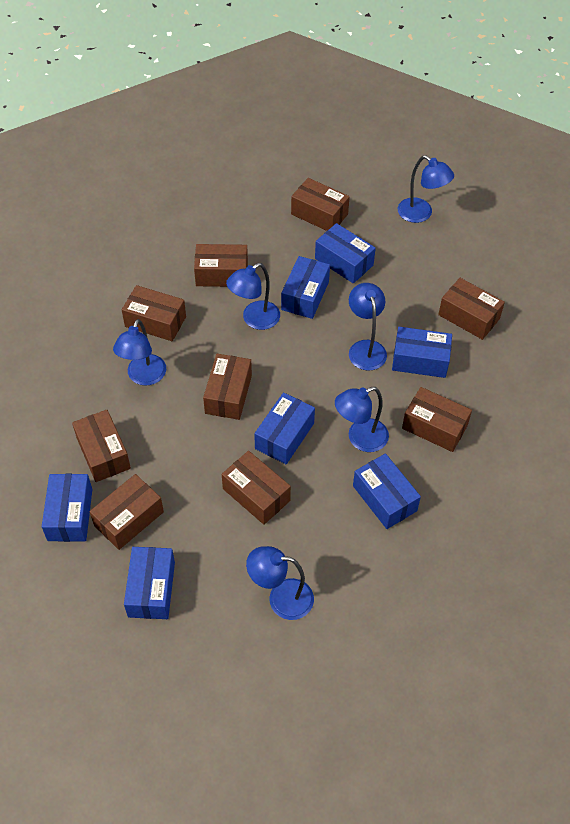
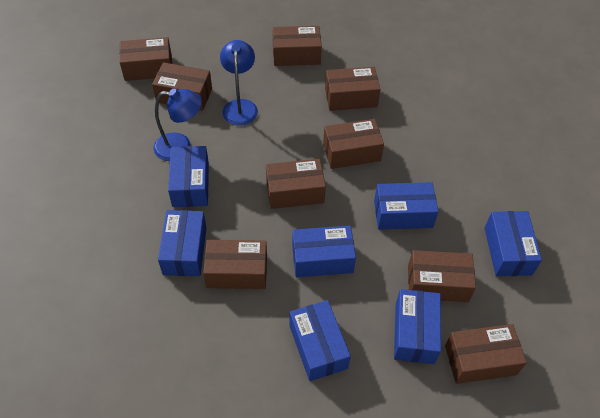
blue lamp: [113,319,166,386] [226,263,280,330] [246,546,314,620] [335,387,389,452] [349,283,387,371] [398,155,454,223] = 6 -> [154,88,202,161] [220,40,258,126] = 2

